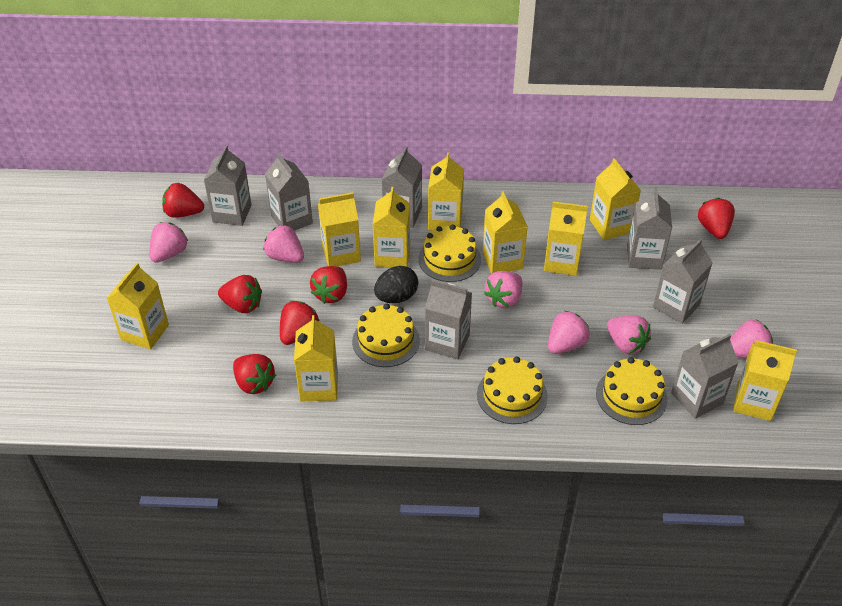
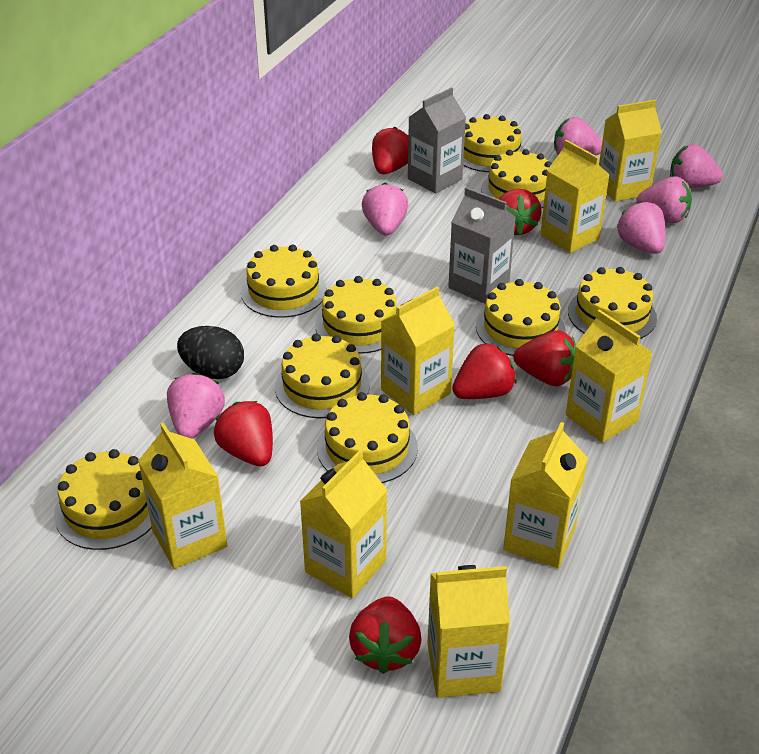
grey carton: [204,145,252,226] [265,152,313,231] [382,147,422,228] [425,280,472,359] [627,188,672,270] [653,239,713,324] [671,334,739,419] = 7 -> [408,87,466,193] [448,187,516,304] = 2
yellow cake: [352,303,420,367] [418,225,481,282] [477,357,548,424] [596,357,668,425] = 4 -> [54,449,152,550] [241,245,327,318] [275,334,370,418] [315,276,397,354] [317,392,418,483] [463,114,524,172] [476,279,566,356] [481,149,552,208] [568,267,657,339] = 9
yellow carton: [107,263,169,349] [294,315,338,401] [318,193,361,266] [373,187,410,267] [428,152,464,231] [483,191,528,274] [544,202,588,276] [590,158,641,240] [733,340,797,421] = 9 -> [138,423,227,569] [300,450,387,598] [381,287,455,415] [427,565,510,698] [503,422,588,568] [540,140,610,253] [566,309,653,443] [599,100,662,202] = 8

